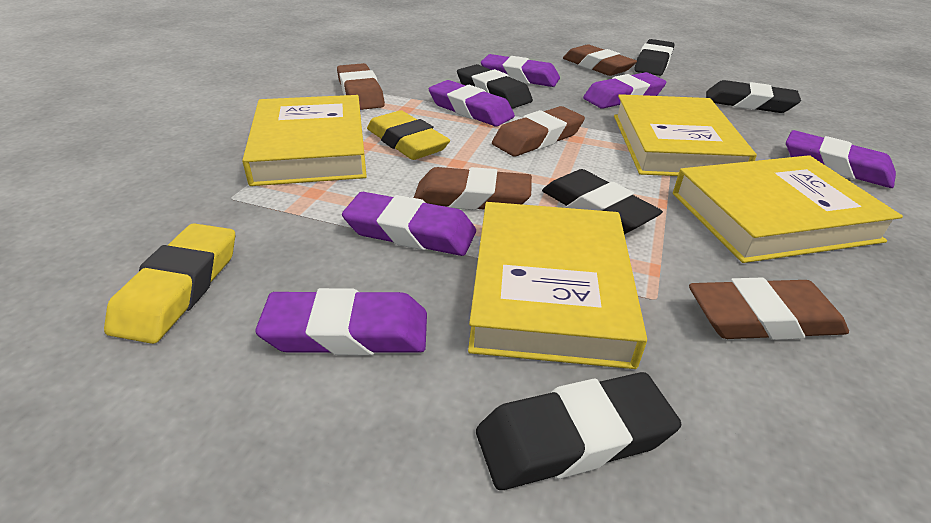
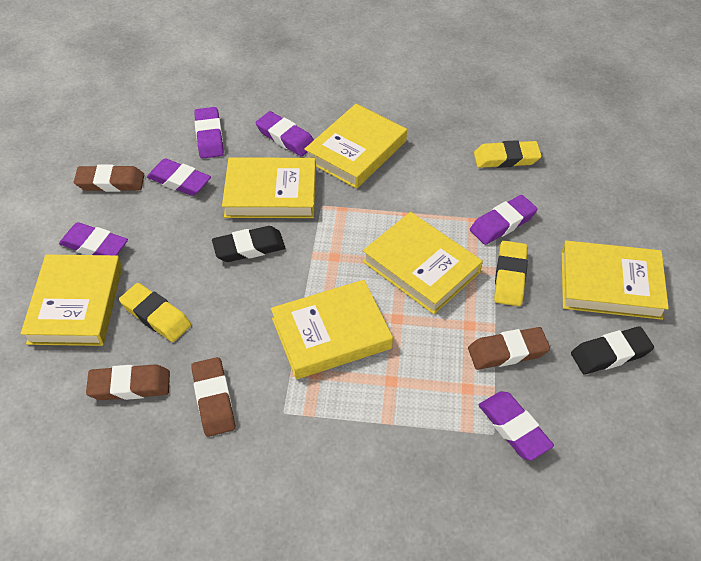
black eraser: [457,64,533,109] [476,372,681,490] [542,169,663,234] [634,39,674,76] [706,80,801,113] = 5 -> [212,226,285,262] [571,326,654,375] = 2
brown eraser: [337,63,385,110] [414,167,532,210] [492,106,585,157] [563,44,637,76] [689,278,849,340] = 5 -> [74,165,144,192] [86,364,170,400] [191,357,235,437] [468,327,550,370] = 4
yellow book: [242,95,367,186] [468,202,647,369] [614,94,757,176] [673,155,903,263] = 4 -> [21,254,122,346] [222,157,316,218] [271,280,393,379] [304,104,407,189] [362,212,483,314] [562,241,669,320] = 6
yellow eraser: [104,223,235,344] [367,110,450,160] = 2 -> [119,283,191,342] [474,140,542,168] [494,241,528,306] = 3

